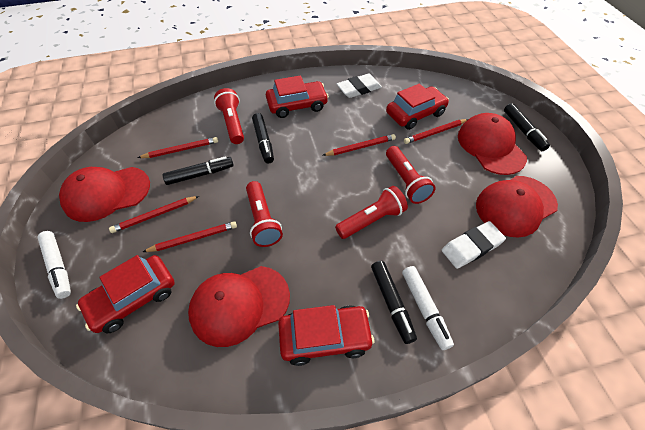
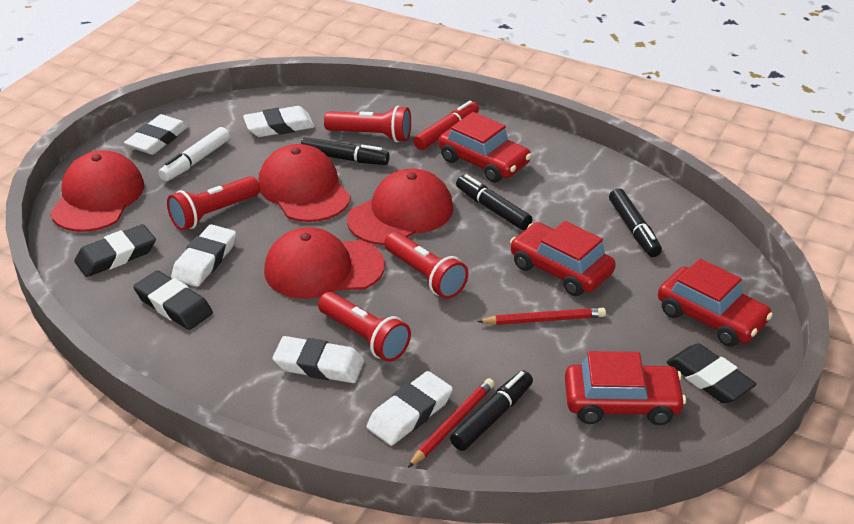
black eraser: none = 0 -> [74,224,156,277] [133,270,213,330] [666,343,757,403] = 3
red marker: none = 0 -> [413,100,479,150] = 1
red pencil: [109,196,199,233] [138,137,218,158] [143,221,237,252] [322,134,396,156] [404,119,468,144] = 5 -> [408,378,494,468] [477,308,606,325] = 2
white eraser: [337,73,382,98] [442,221,506,269] = 2 -> [124,114,188,155] [171,224,236,287] [243,106,315,137] [272,336,364,383] [366,371,453,446] = 5
white marker: [38,231,71,299] [402,266,454,350] = 2 -> [158,127,230,181] = 1

